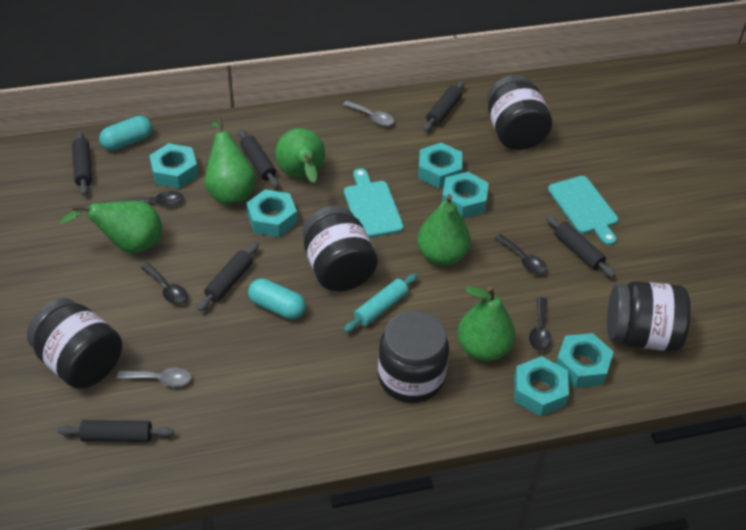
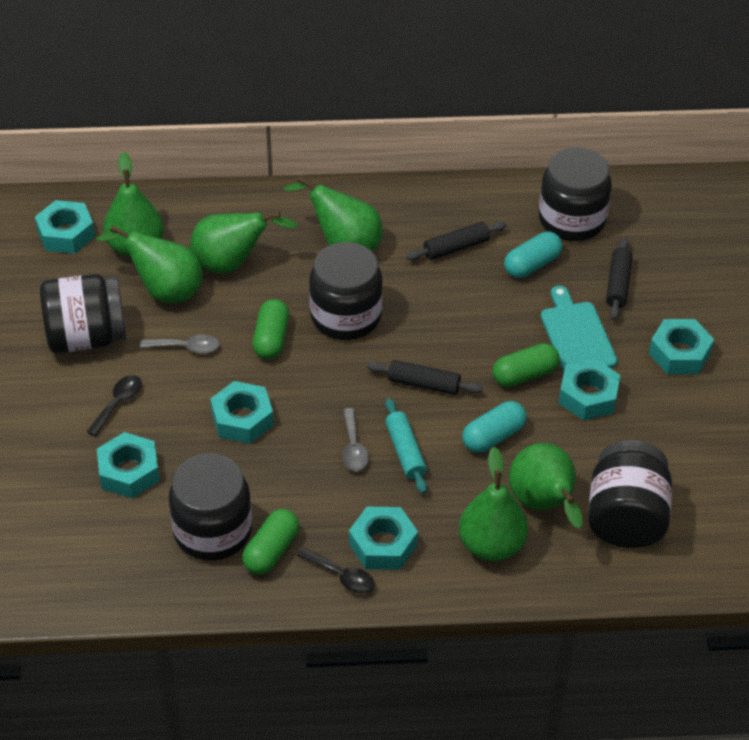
black rolling pin: [58,420,174,442] [72,131,92,195] [197,242,259,311] [238,129,279,188] [423,81,465,132] [546,215,615,278] = 6 -> [367,360,483,395] [406,221,507,260] [606,237,633,320] = 3
black spoon: [119,191,184,206] [141,263,188,305] [494,234,547,275] [529,297,552,351] = 4 -> [87,375,142,436] [297,547,375,594] = 2
green capsule: none = 0 -> [242,509,299,575] [253,299,289,359] [493,343,560,387] = 3
green pear: [60,201,162,253] [205,118,256,204] [275,128,325,183] [417,194,471,265] [457,286,515,361] = 5 -> [96,225,203,303] [103,152,164,257] [190,212,298,273] [284,176,383,252] [459,447,528,561] [509,443,583,529] = 6
turquoise cutting board: [344,168,404,238] [548,176,618,245] = 2 -> [541,286,617,372] = 1

